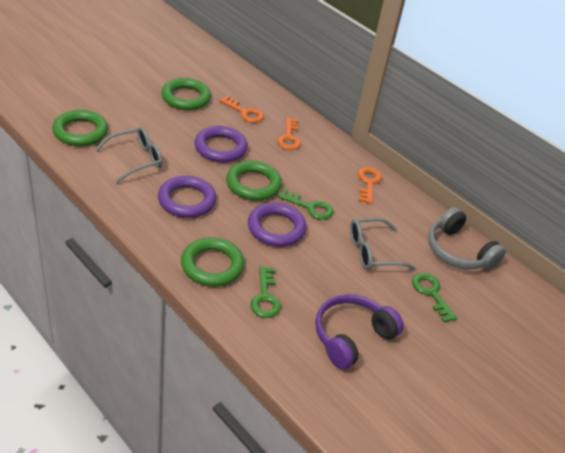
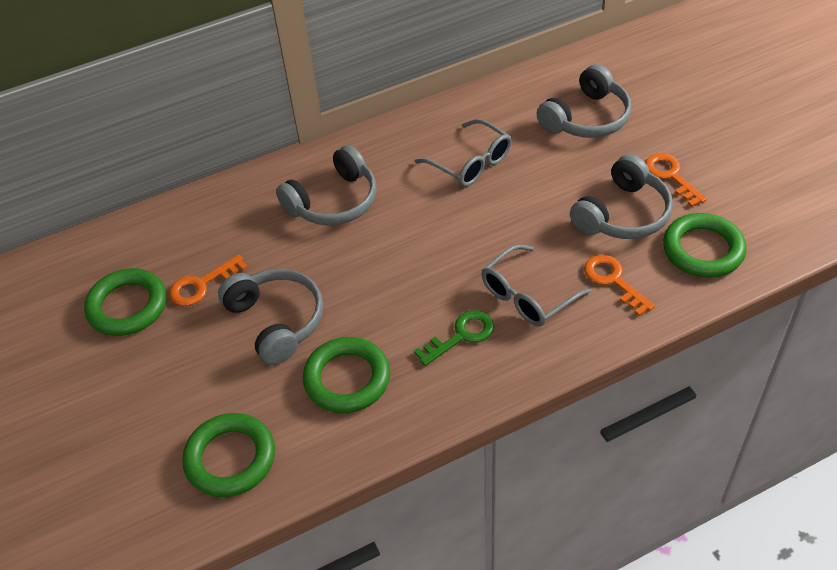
green key: [250,267,281,318] [278,189,334,220] [412,273,457,323] = 3 -> [414,310,494,366] = 1
grey headphones: [428,207,506,269] = 1 -> [218,269,323,365] [276,145,377,226] [537,64,631,138] [570,154,673,239] = 4
purple headphones: [315,294,404,369] = 1 -> none = 0
purple ring: [158,176,216,218] [195,126,248,162] [248,203,306,247] = 3 -> none = 0

